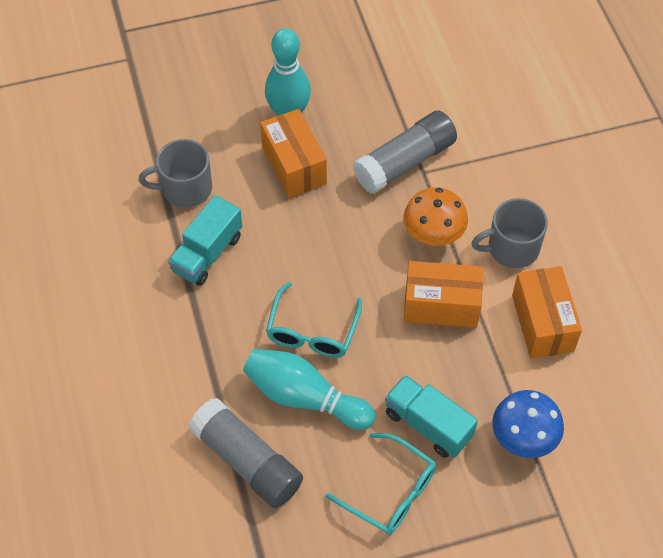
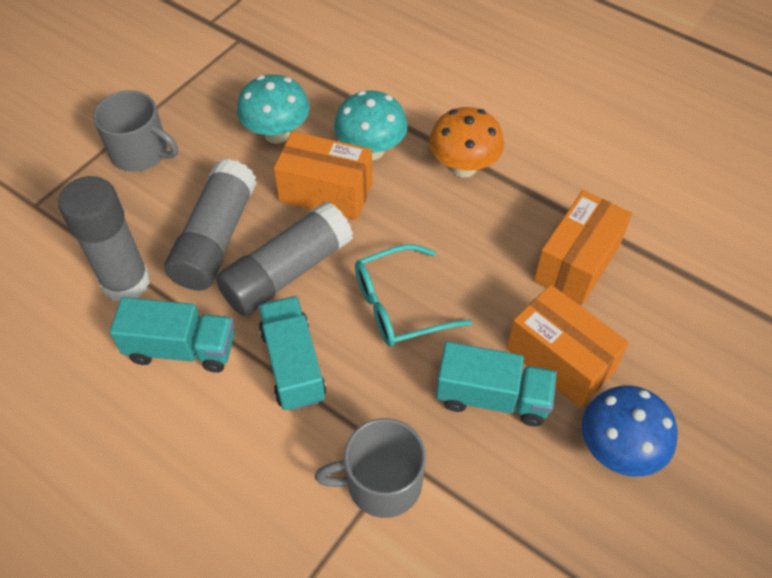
grey glue stick: [188,398,303,508] [353,111,457,194] = 2 -> [58,176,150,301] [164,159,257,291] [216,202,353,316] = 3
turquoise bowling pin: [243,349,375,430] [265,28,311,116] = 2 -> none = 0
turquoise glasses: [266,282,362,358] [325,433,436,535] = 2 -> [355,244,472,347] = 1
turquoise mushroom: none = 0 -> [237,74,310,144] [334,91,408,160] = 2
turquoise truck: [168,195,242,286] [385,375,478,458] = 2 -> [110,297,234,373] [259,296,326,411] [436,342,557,426] = 3

